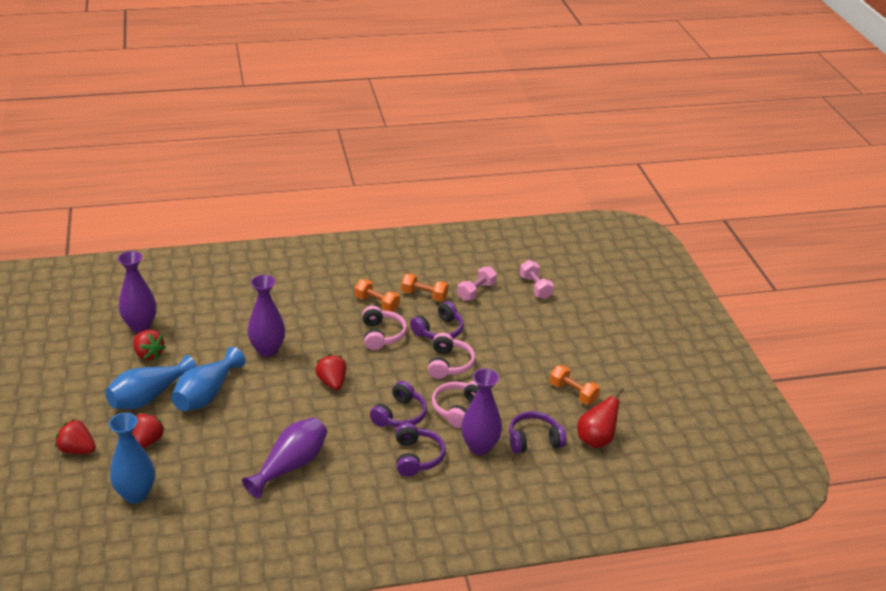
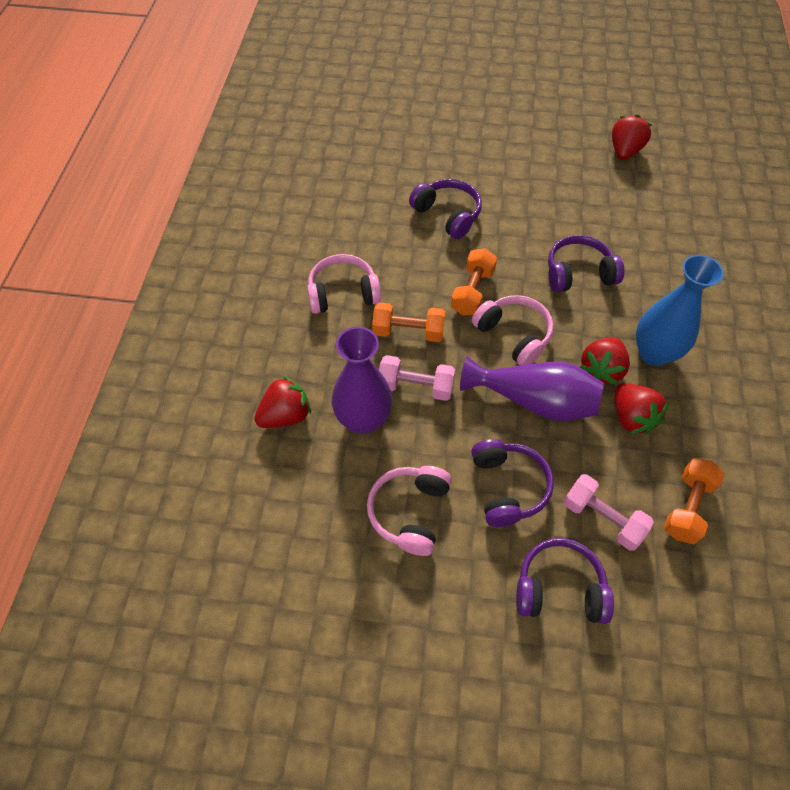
blue vase: [105,355,197,409] [109,413,155,503] [171,347,245,411] = 3 -> [636,255,724,366] = 1
purple vase: [118,251,157,332] [242,417,327,498] [248,275,285,357] [461,368,502,455] = 4 -> [332,327,392,434] [460,356,604,421] = 2
red pear: [577,388,624,448] = 1 -> none = 0

